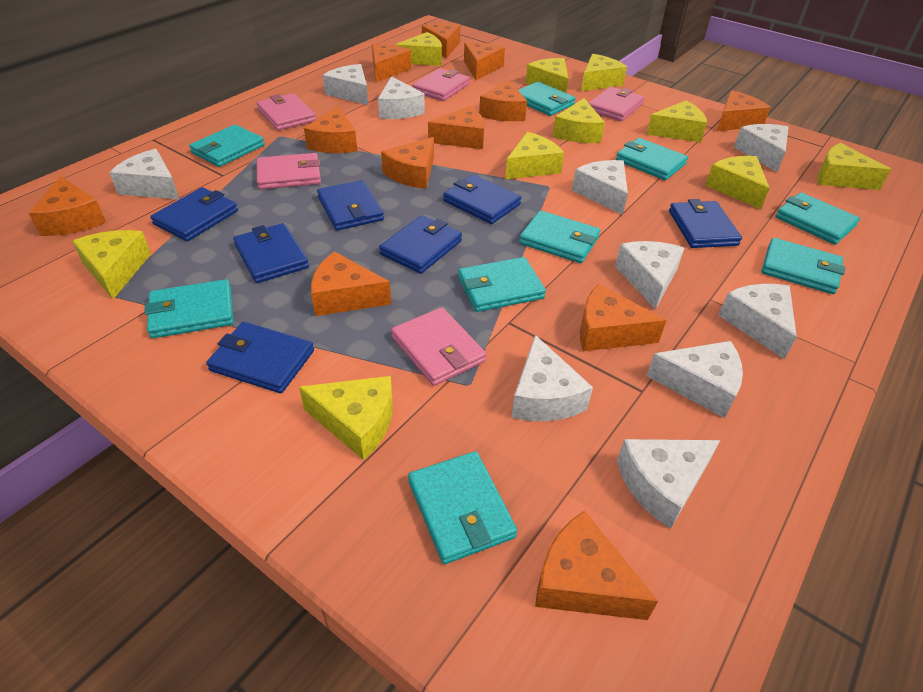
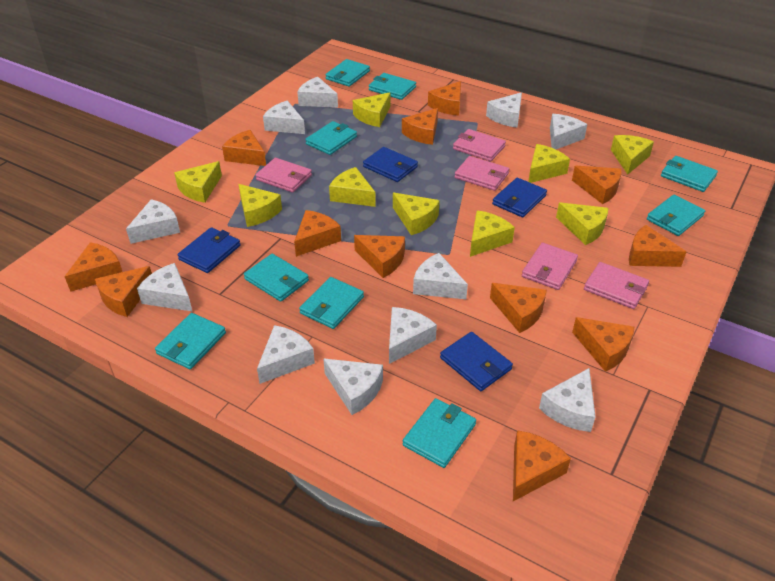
blue wallet: [150,187,238,241] [206,322,314,393] [233,223,309,283] [317,180,384,231] [379,215,462,274] [443,175,521,224] [669,199,742,248] = 7 -> [177,227,241,273] [363,147,418,182] [440,332,513,391] [492,178,547,217] = 4
white cheese: [109,149,179,200] [323,64,368,105] [378,76,425,119] [511,335,593,422] [572,160,628,215] [615,241,684,310] [617,439,720,529] [646,341,743,418] [718,284,797,359] [734,124,788,172] = 10 -> [126,199,180,244] [137,263,193,312] [257,325,315,384] [263,101,305,134] [297,77,338,108] [323,358,383,415] [389,307,437,364] [413,253,468,299] [486,92,522,127] [539,368,596,432] [550,114,587,149] = 11
yellow cheese: [72,230,151,299] [299,376,393,460] [395,32,442,66] [505,132,564,179] [525,58,568,93] [553,98,605,143] [581,54,627,91] [646,101,707,142] [706,156,770,209] [817,143,891,190] = 10 -> [174,161,222,203] [238,184,282,227] [329,167,376,207] [353,92,390,127] [393,193,440,235] [470,210,515,257] [528,144,570,183] [556,202,608,245] [611,135,654,174] = 9

